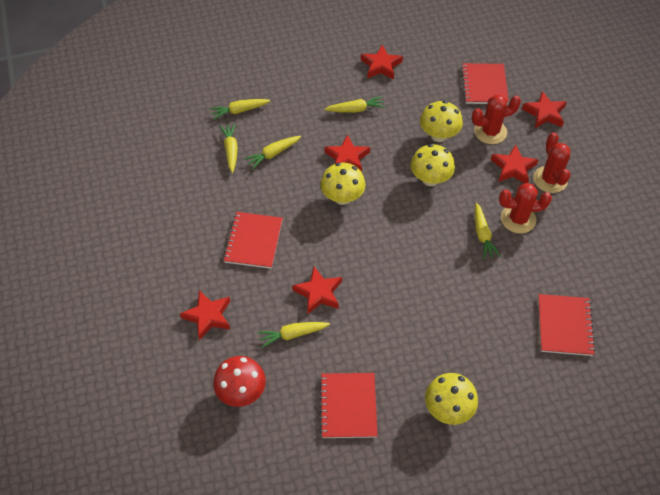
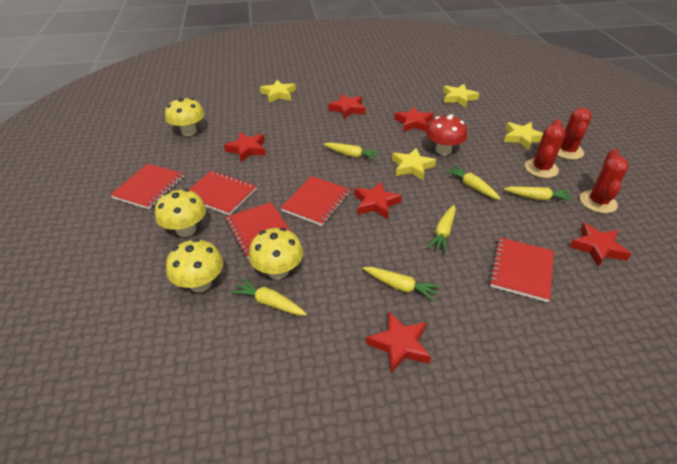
red notebook: [223,212,283,269] [319,373,378,438] [461,63,509,104] [538,294,595,356] = 4 -> [110,164,184,209] [189,170,257,216] [226,202,291,259] [281,176,351,226] [489,237,554,302] = 5
yellow star: none = 0 -> [260,80,296,103] [392,148,436,180] [443,84,479,107] [504,122,543,150] = 4

